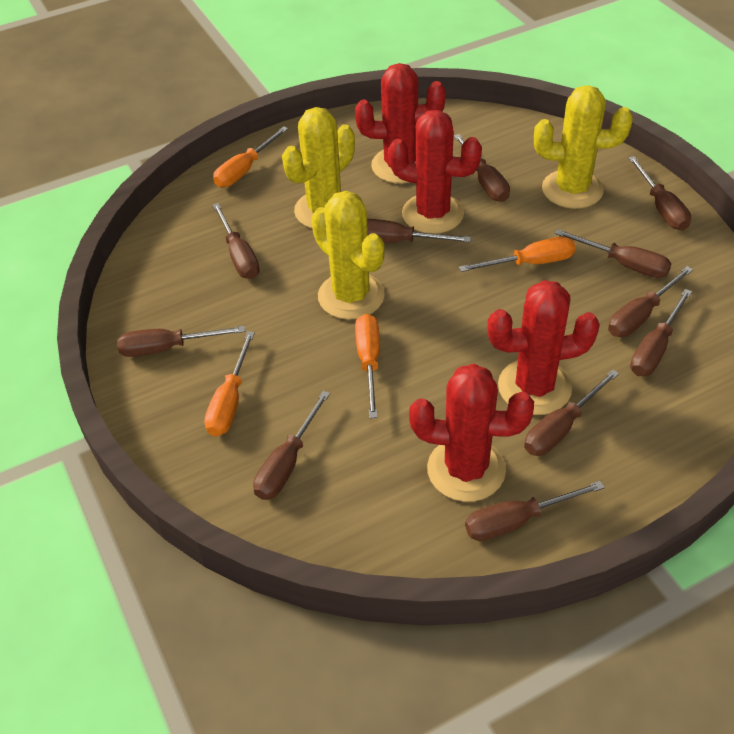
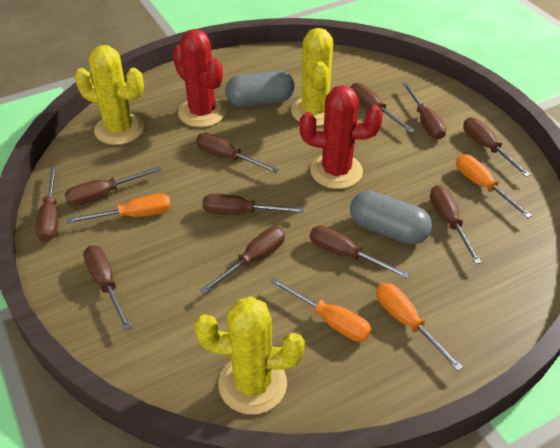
grey capsule: none = 0 -> [225,70,294,107] [350,191,432,244] = 2
red cactus: [355,63,446,184] [388,110,482,234] [409,364,534,502] [487,280,600,415] = 4 -> [173,29,226,127] [299,85,383,189] = 2

